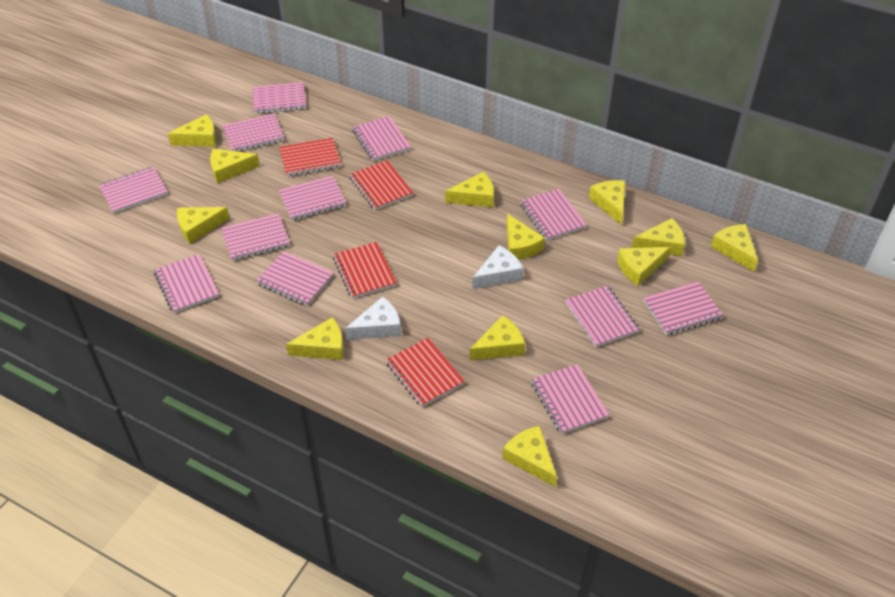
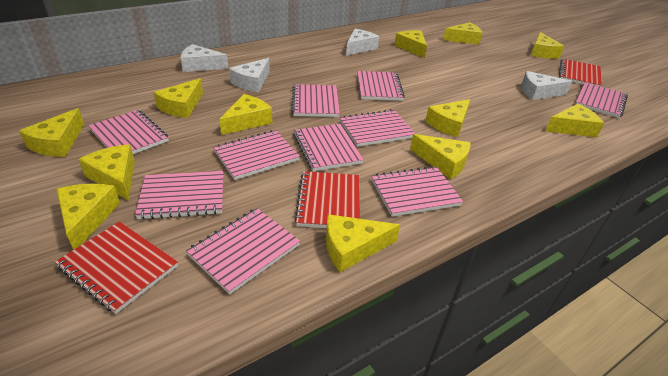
pink notebook: [99,166,168,213] [154,254,219,313] [221,213,290,261] [223,114,284,151] [252,82,306,114] [256,251,333,306] [279,176,346,221] [352,116,411,161] [520,189,586,240] [531,364,609,434] [566,285,640,347] [643,282,723,335] = 12 -> [88,110,169,154] [135,171,223,220] [186,208,300,294] [213,130,300,180] [292,84,340,117] [293,124,364,171] [340,109,416,147] [357,71,405,101] [371,166,463,217] [575,82,628,118] = 10
red notebook: [279,138,341,176] [333,242,397,298] [349,160,413,210] [386,338,465,407] = 4 -> [55,221,178,314] [294,171,360,228] [559,59,602,86] = 3
white cheese: [345,297,401,340] [472,245,523,289] = 2 -> [181,44,229,72] [229,58,270,92] [346,29,379,56] [521,71,572,100] = 4

